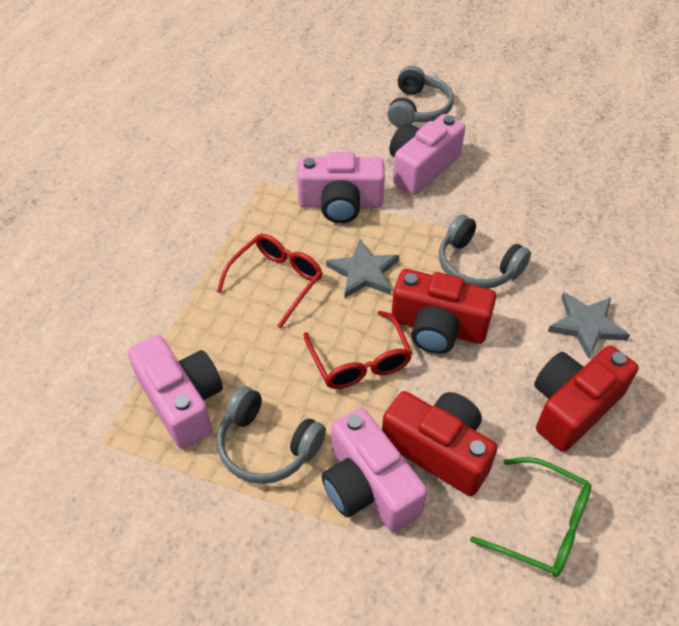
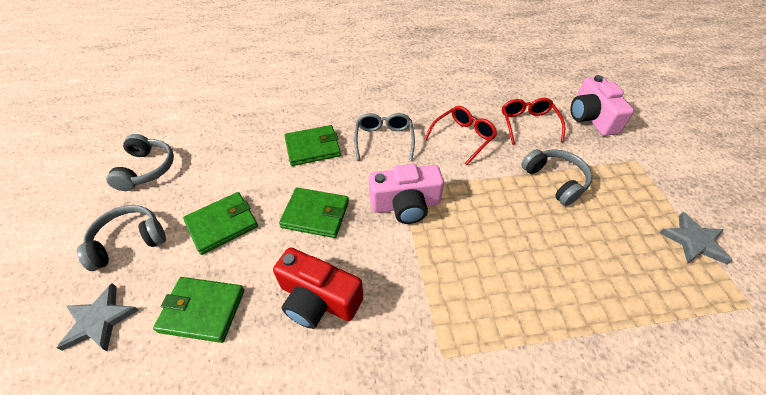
green glasses: [470,457,592,577] = 1 -> none = 0
green wallet: none = 0 -> [153,277,244,343] [183,192,258,255] [279,188,349,238] [284,125,341,166] = 4
grey glasses: none = 0 -> [354,113,415,161] = 1
pink camera: [128,335,223,449] [297,152,385,223] [321,407,427,533] [389,114,465,195] = 4 -> [369,164,444,224] [571,75,634,136] = 2
red camera: [382,391,497,496] [391,269,496,354] [534,346,639,452] = 3 -> [273,247,363,329] = 1

